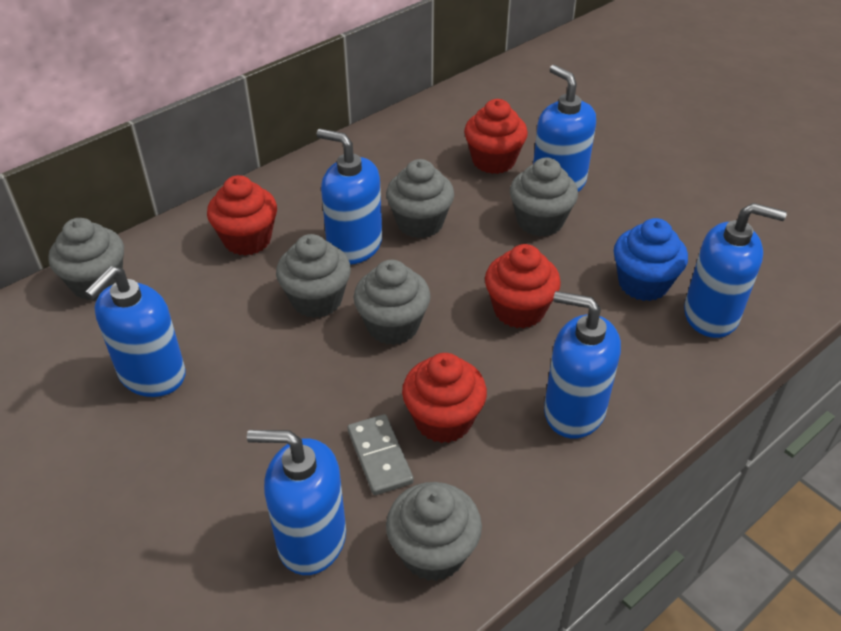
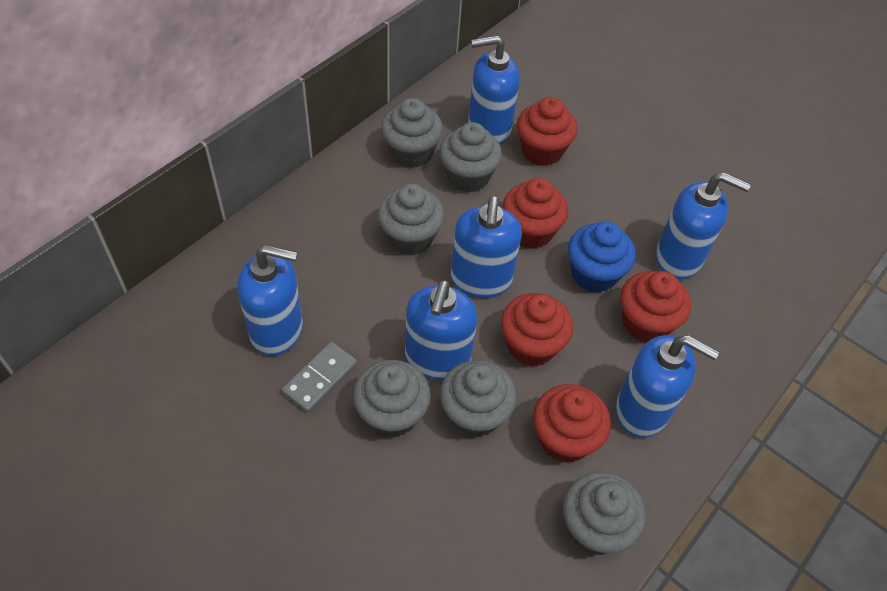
red cupcake: [207,175,277,256] [402,353,487,443] [464,99,528,174] [485,244,561,329] = 4 -> [501,293,573,367] [503,178,568,249] [517,97,578,166] [533,384,611,463] [620,271,691,343] = 5

